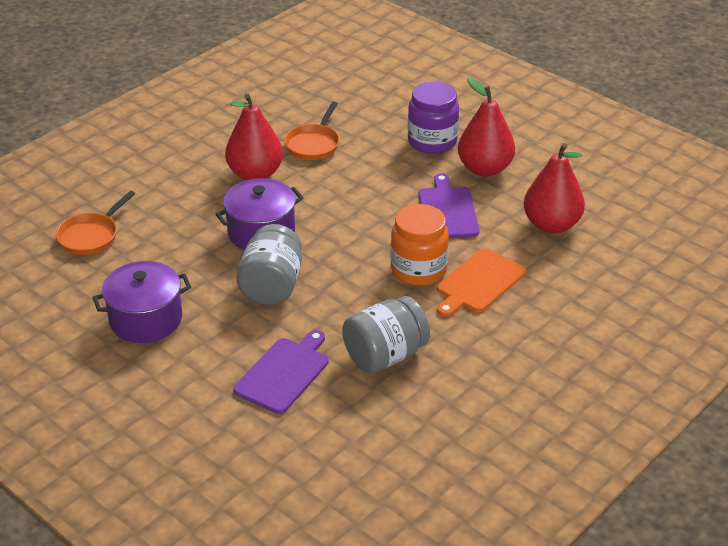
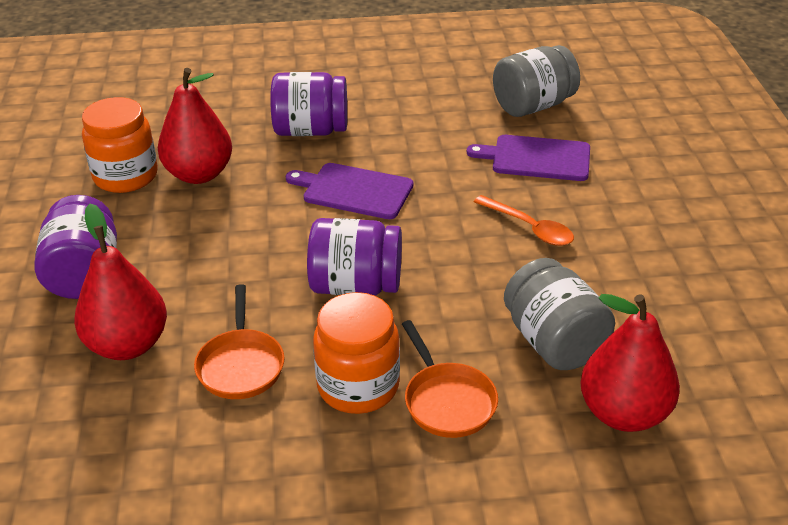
orange cutting board: [437,248,526,317] = 1 -> none = 0
orange jar: [390,204,449,286] = 1 -> [82,97,158,193] [313,292,400,414] = 2
orange spoon: none = 0 -> [474,195,574,246] = 1
purple jar: [408,81,459,154] = 1 -> [34,195,117,299] [270,72,347,136] [307,218,402,295] = 3
purple pot: [92,261,191,343] [216,178,304,250] = 2 -> none = 0

